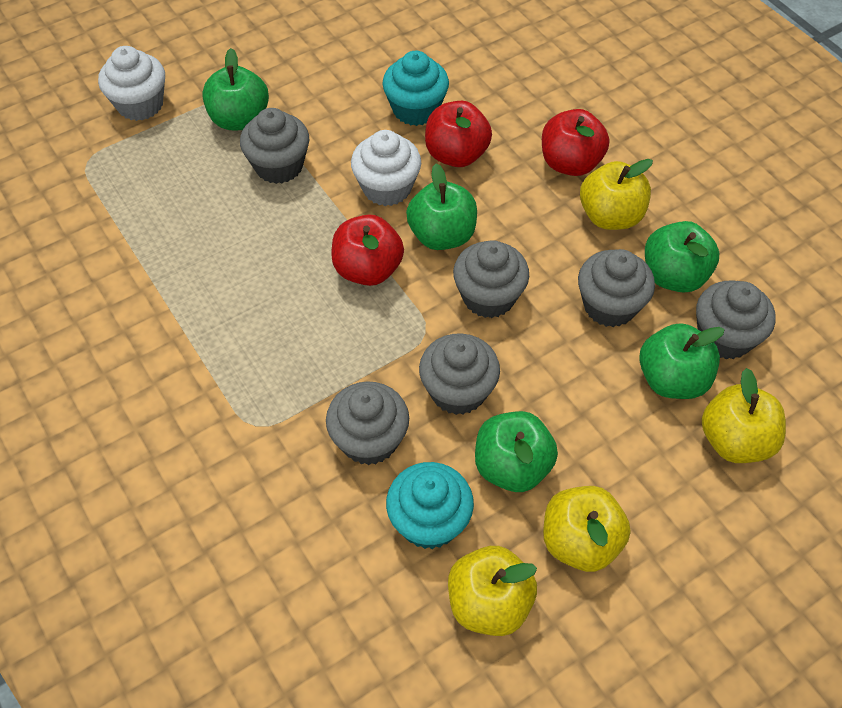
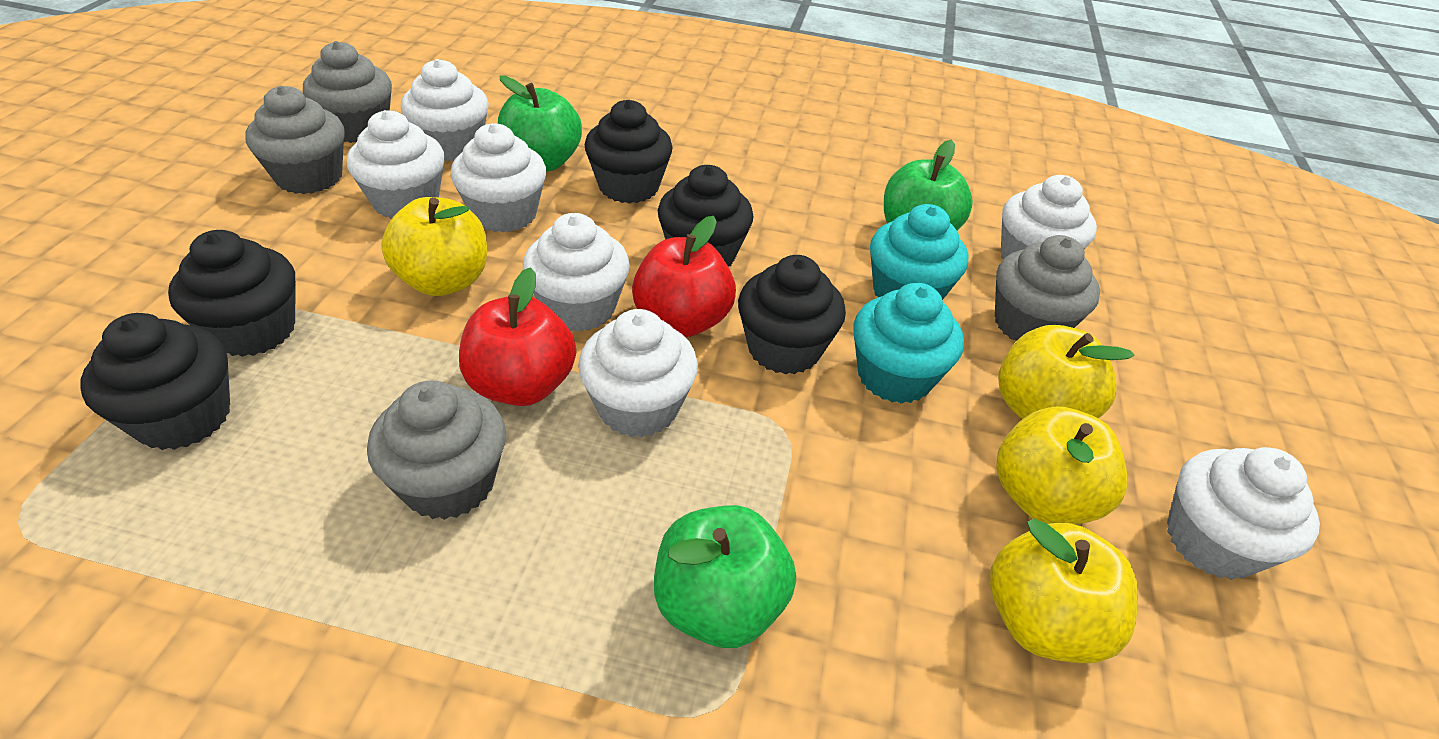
black cupcake: none = 0 -> [80,313,230,450] [168,230,296,357] [585,100,673,204] [658,165,754,267] [738,255,846,375] = 5
green apple: [202,48,269,130] [406,164,477,250] [475,411,558,492] [639,323,725,399] [645,221,719,293] = 5 -> [498,75,582,171] [654,505,796,648] [884,140,973,231] = 3
grey cupcake: [240,108,309,184] [326,381,409,465] [419,333,500,415] [453,240,529,318] [578,249,655,327] [696,280,775,360] = 6 -> [245,86,345,194] [303,41,392,143] [367,380,506,520] [995,235,1100,341] = 4
red apple: [331,215,404,286] [425,101,492,167] [542,109,609,176] = 3 -> [459,267,576,406] [632,216,736,337] = 2
white cupcake: [98,46,165,121] [351,130,421,206] = 2 -> [347,110,445,219] [401,59,489,161] [451,123,546,232] [523,213,630,332] [578,309,698,438] [1001,175,1097,259] [1167,447,1320,580] = 7

